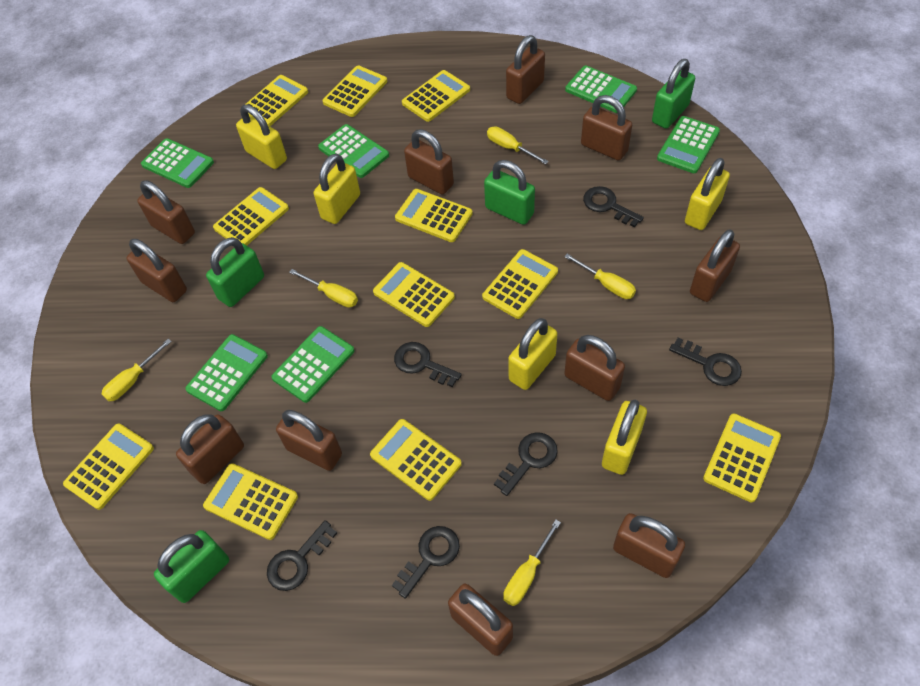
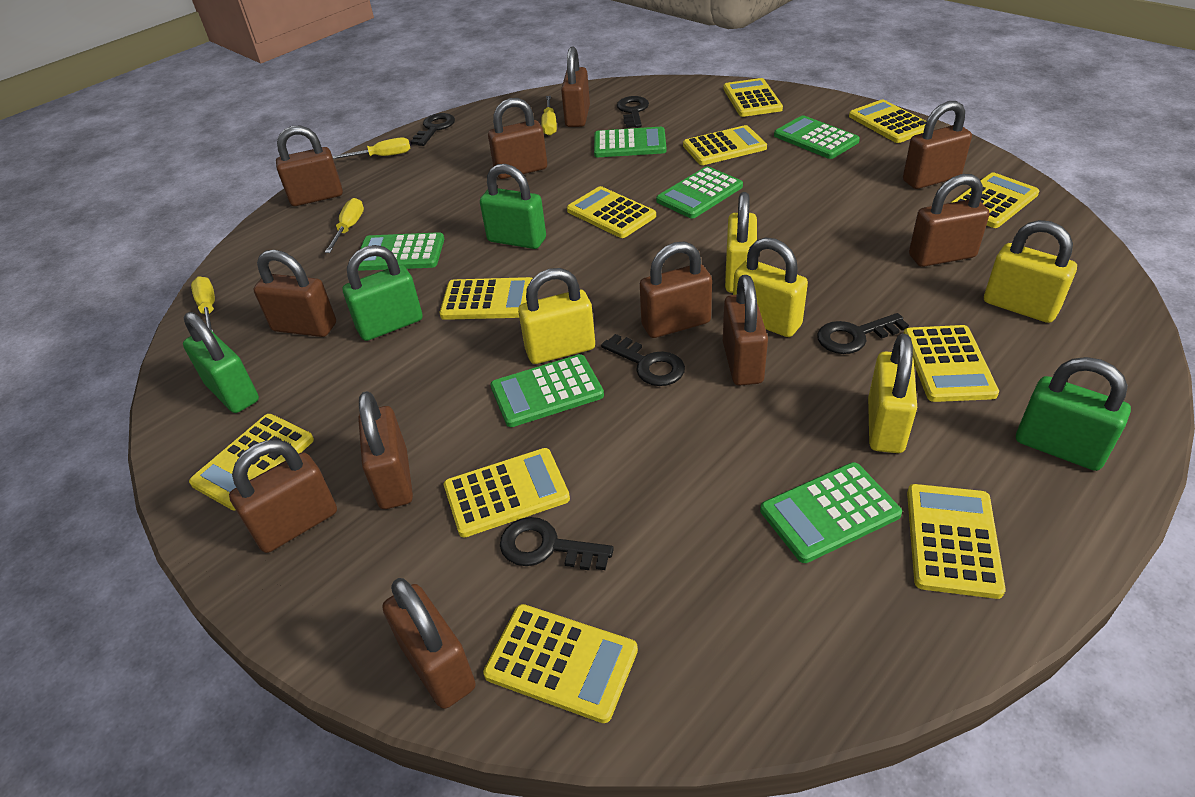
black key: [267,520,337,591] [392,526,460,599] [394,342,462,387] [494,432,558,496] [583,186,644,228] [669,337,742,386] = 6 -> [411,113,455,146] [500,517,614,570] [601,334,685,386] [617,96,649,128] [817,313,909,354] = 5
yellow screwdriver: [102,339,172,402] [289,269,358,308] [487,126,548,164] [503,520,561,606] [564,254,636,299] = 5 -> [191,276,215,333] [325,198,364,253] [332,137,411,159] [541,96,557,136] = 4

